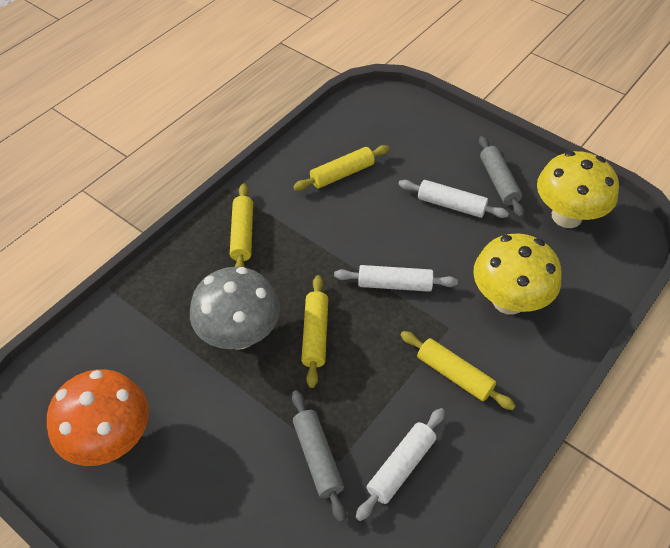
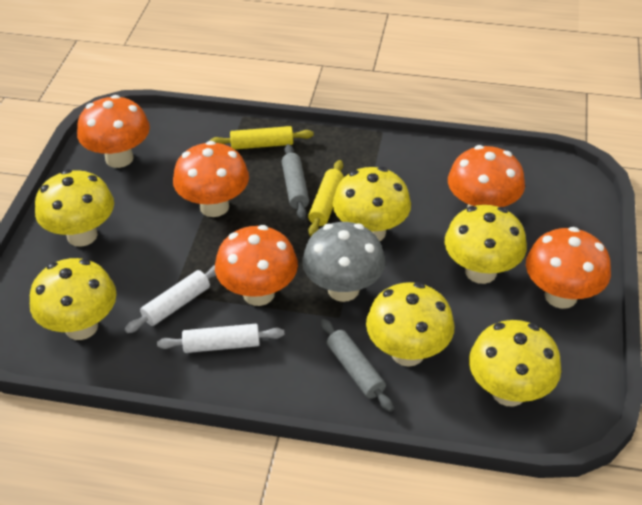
orange mushroom: [47,369,149,466] = 1 -> [77,95,150,168] [173,141,249,217] [215,225,298,306] [448,145,525,208] [526,227,611,309] = 5
white rolling pin: [334,265,458,292] [356,408,445,521] [398,180,509,218] = 3 -> [125,265,216,333] [157,324,285,353] = 2
yellow mushroom: [473,233,562,315] [537,151,619,228] = 2 -> [30,258,116,340] [35,170,114,247] [333,167,411,241] [366,282,455,367] [445,205,527,284] [469,320,561,407] = 6
yellow rolling pin: [230,184,253,267] [293,145,389,191] [301,275,328,388] [400,331,516,410] = 4 -> [209,126,314,150] [308,160,344,236] = 2

